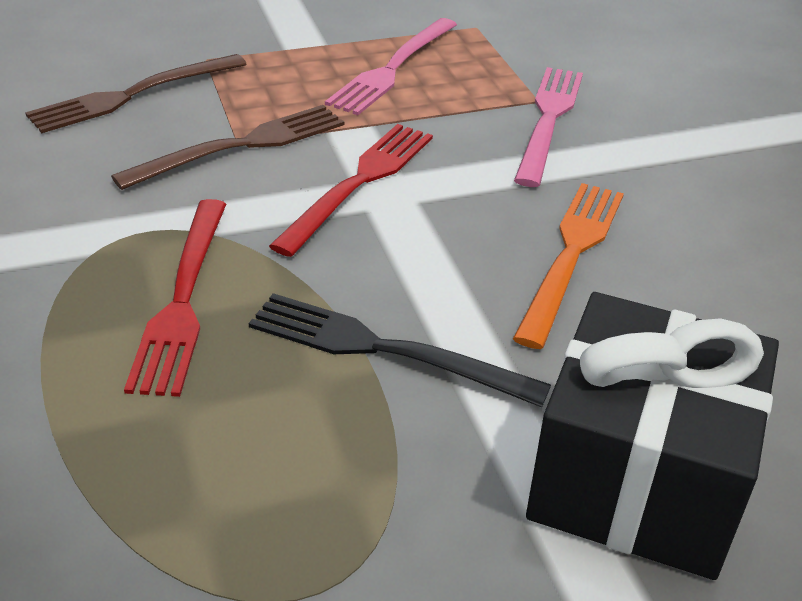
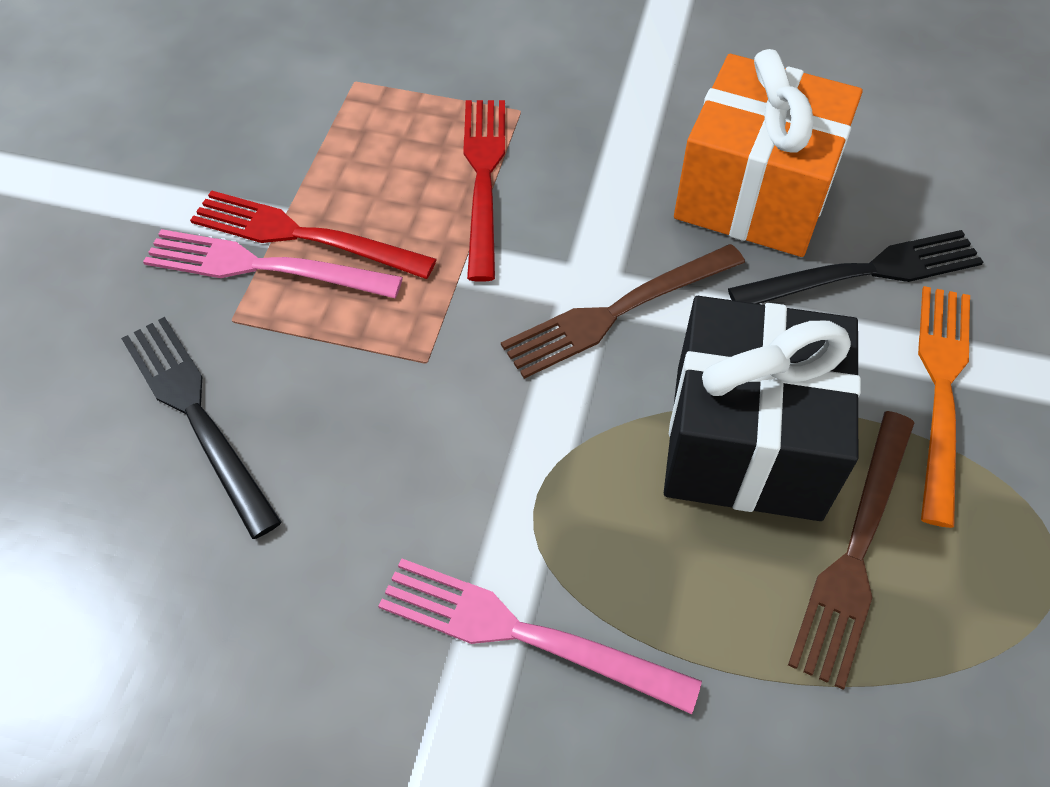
black fork: [249,293,551,407] = 1 -> [121,317,282,539] [728,230,983,304] = 2
orange gift: none = 0 -> [674,49,863,257] = 1

